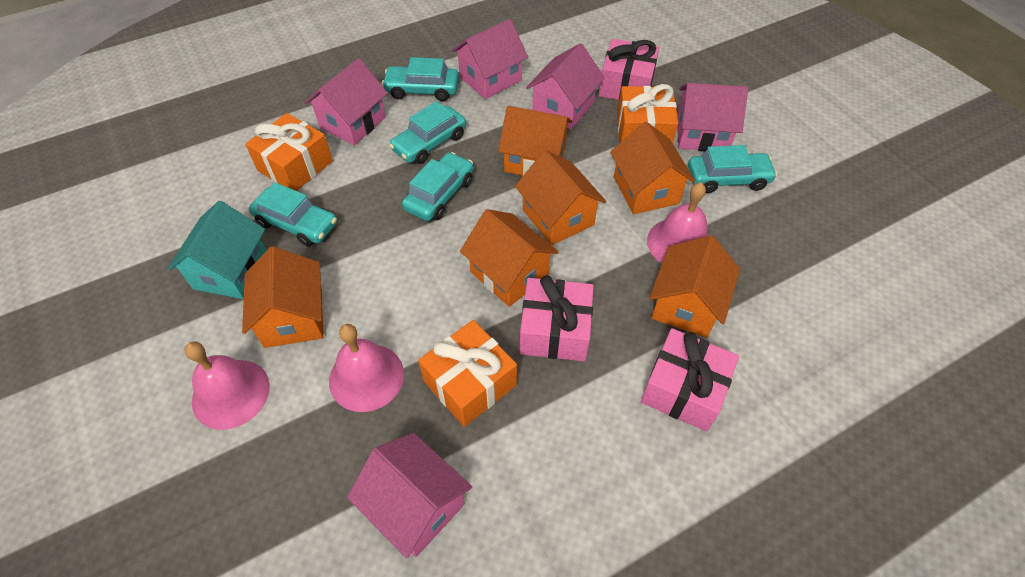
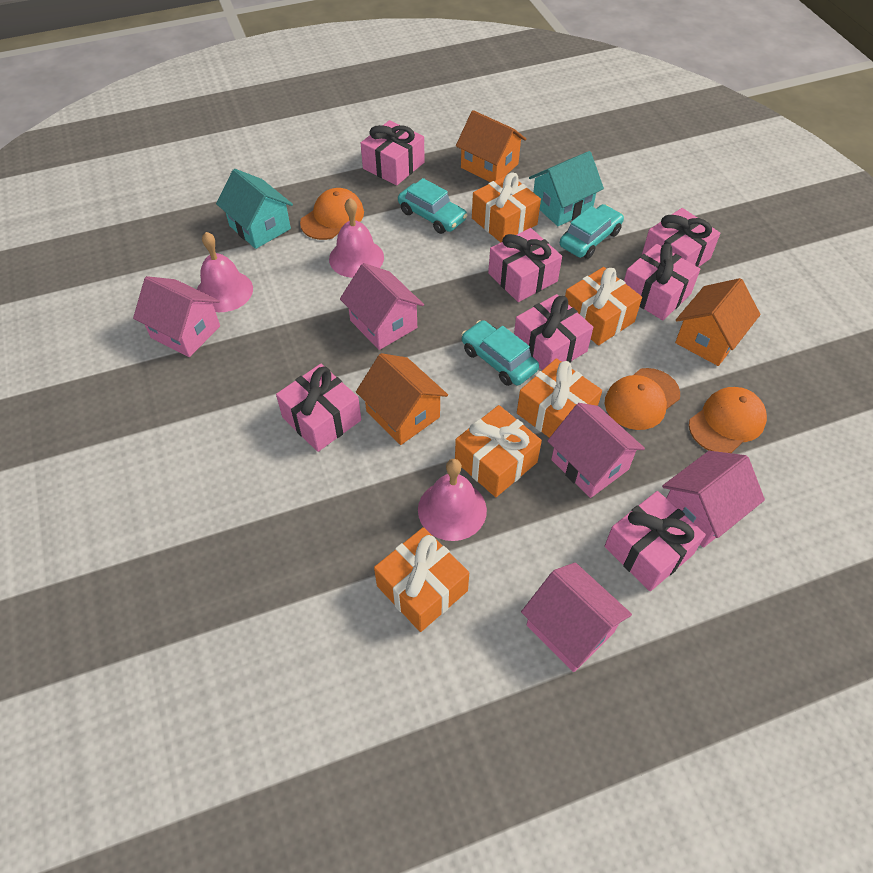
orange cap: none = 0 -> [300,188,364,240] [605,368,680,430] [689,387,767,453] = 3
orange gift: [245,113,333,191] [418,320,517,427] [617,84,678,143] = 3 -> [374,527,469,632] [455,405,542,497] [472,172,541,243] [517,358,602,438] [565,267,642,346] = 5
orange house: [242,246,323,348] [460,209,559,307] [498,105,572,176] [515,150,606,245] [610,122,695,214] [649,235,740,338] = 6 -> [356,353,448,445] [456,110,526,182] [675,278,760,366] = 3
pink gift: [520,275,594,361] [599,39,659,100] [641,328,739,431] = 3 -> [276,364,361,452] [361,120,425,185] [488,228,562,302] [514,294,593,370] [604,491,706,591] [624,244,700,320] [642,208,720,267] = 7
turquoise car: [249,182,337,247] [382,57,459,101] [389,101,466,164] [402,152,474,221] [688,145,777,193] = 5 -> [398,178,467,234] [461,320,539,386] [560,204,624,259] = 3
turquoise house: [168,201,267,299] = 1 -> [216,169,293,249] [529,151,604,226] = 2

